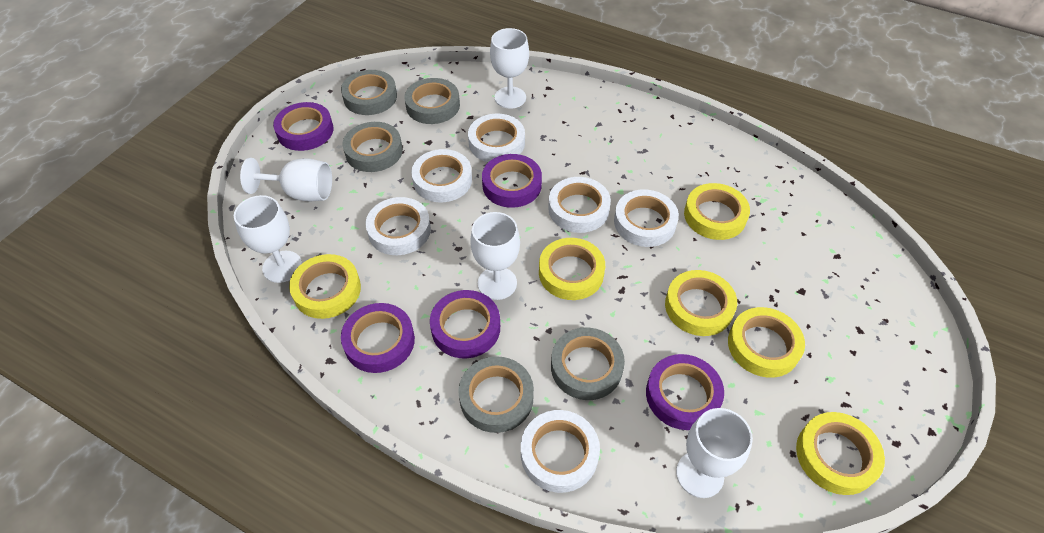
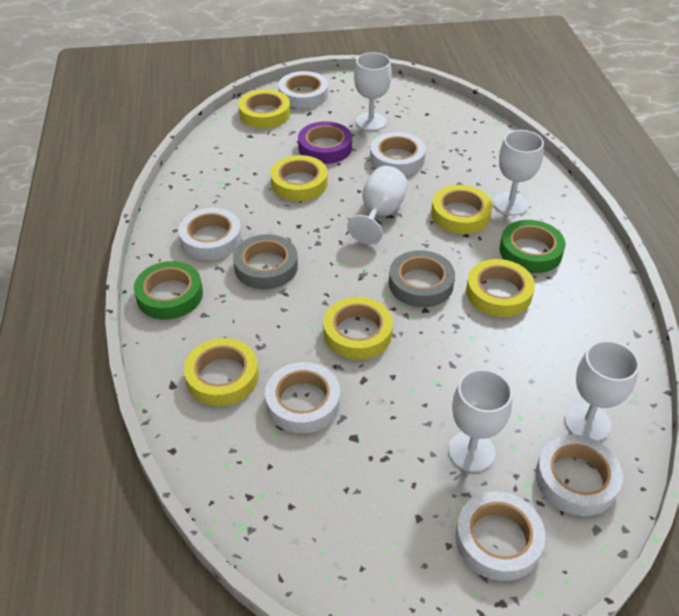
green tape: none = 0 -> [134,261,203,320] [499,220,565,273] = 2
grey tape: [341,70,397,115] [343,122,403,172] [404,78,460,124] [458,357,534,433] [551,328,625,400] = 5 -> [233,234,298,289] [389,250,455,307] = 2
purple tape: [273,102,334,151] [341,303,415,373] [430,290,500,358] [482,154,542,208] [646,354,724,430] = 5 -> [298,121,352,164] = 1

